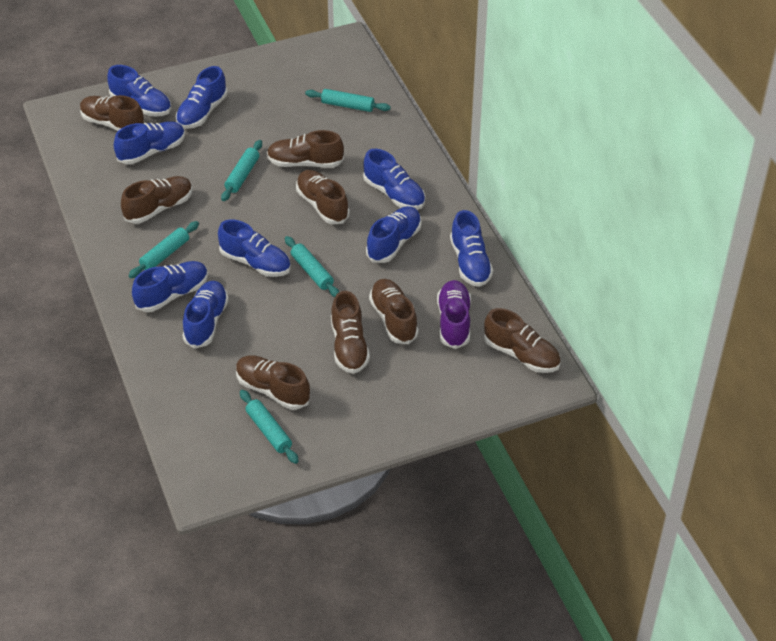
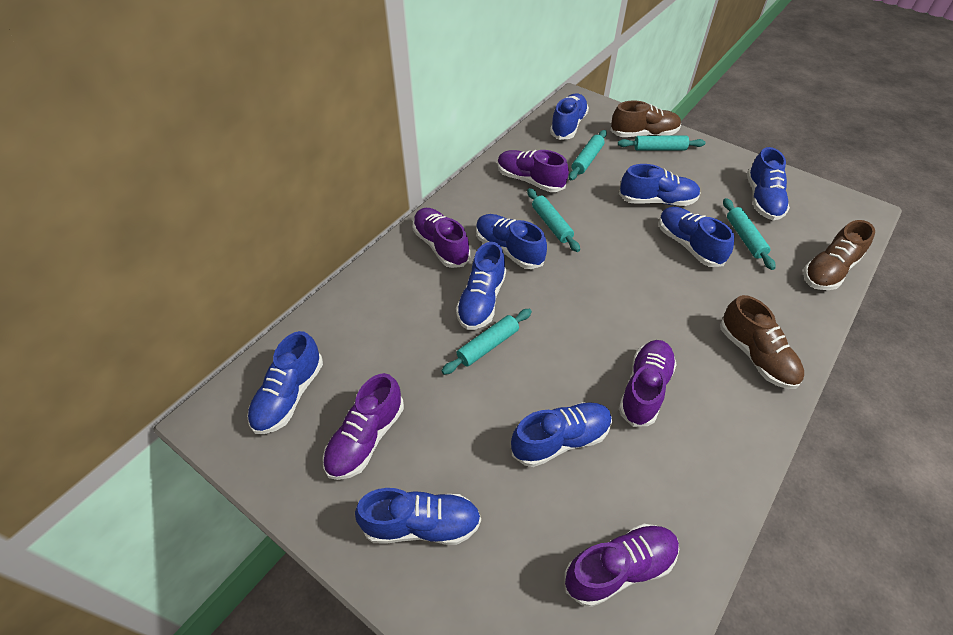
brown shoe: [80,95,145,131] [121,176,193,224] [236,355,310,410] [267,130,344,168] [296,170,349,224] [331,291,370,374] [369,279,419,344] [484,308,561,373] = 8 -> [610,100,681,137] [720,295,804,389] [803,220,875,290] = 3
purple shoe: [437,280,471,349] = 1 -> [323,373,404,480] [413,208,470,268] [497,150,569,192] [565,524,680,607] [619,340,677,427] = 5

